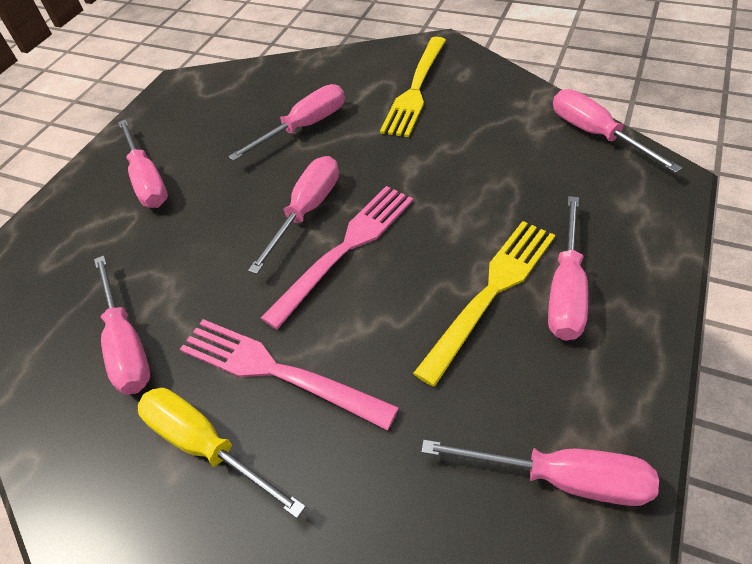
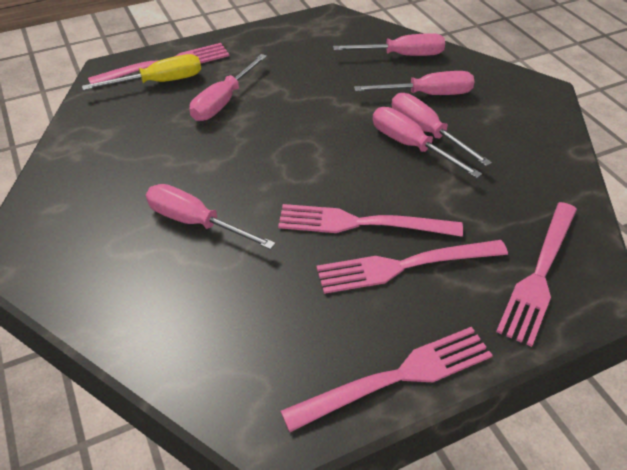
pink fork: [180,319,399,431] [261,186,413,329] = 2 -> [88,43,230,84] [278,204,463,237] [280,327,493,432] [317,240,508,294] [496,202,577,347] = 5
pink screwdriver: [94,255,150,395] [118,119,168,208] [228,84,345,161] [248,156,339,274] [421,440,659,506] [548,196,588,341] [553,89,682,173] = 7 -> [146,184,276,250] [189,54,267,121] [333,33,445,56] [354,71,474,95] [373,107,482,178] [392,93,492,166] = 6
yellow fork: [380,37,446,137] [413,221,555,387] = 2 -> none = 0

